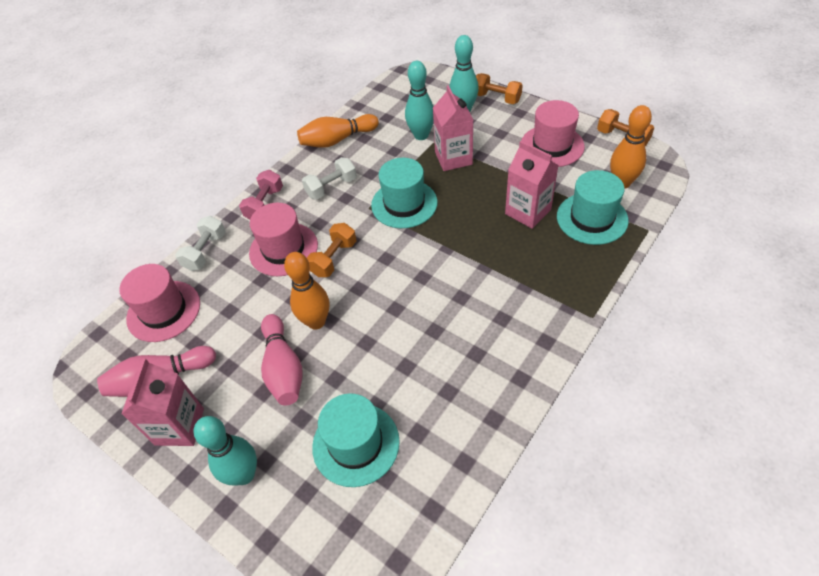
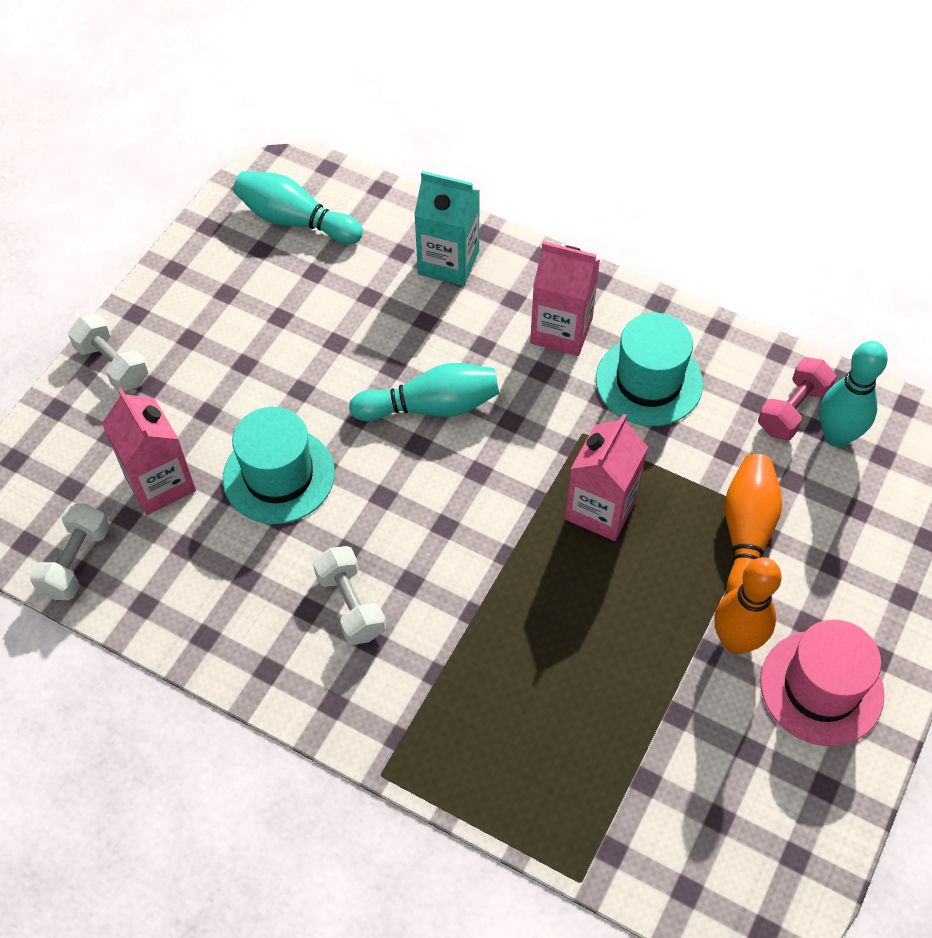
orange bowling pin: [284,252,329,330] [297,114,379,148] [610,105,652,189] = 3 -> [715,557,782,654] [725,454,782,593] = 2
orange dumbbell: [307,223,356,277] [476,73,523,104] [597,109,654,146] = 3 -> none = 0
pink bowling pin: [97,346,216,397] [261,314,303,405] = 2 -> none = 0
pink hat: [119,264,200,342] [249,203,318,276] [521,100,585,167] = 3 -> [760,620,884,746] = 1
turquoise carton: none = 0 -> [414,171,480,286] = 1
turquoise hat: [312,394,400,487] [371,158,437,228] [557,170,629,245] = 3 -> [223,407,335,524] [596,313,703,426] = 2
white dumbbell: [175,216,226,271] [302,157,357,200] = 2 -> [30,504,110,600] [68,314,149,392] [313,546,386,645] = 3

